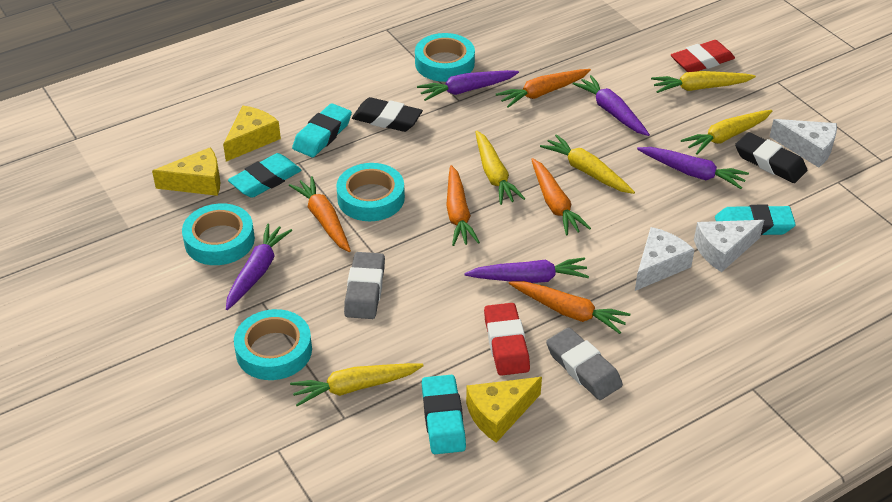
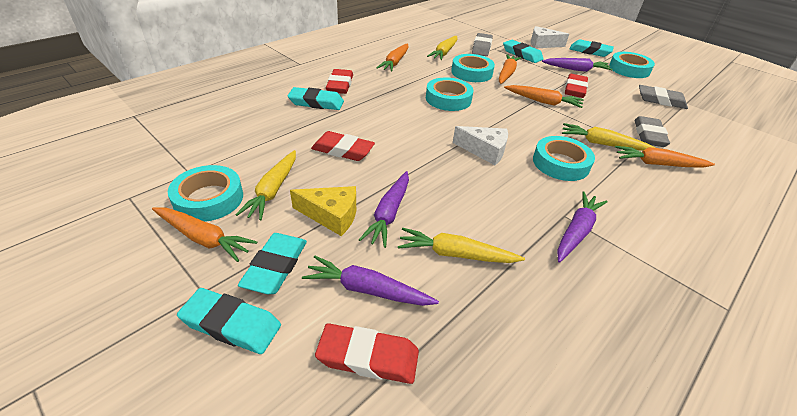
black eraser: [352,97,423,132] [735,132,807,183] = 2 -> none = 0
grey eraser: [344,252,385,319] [546,327,623,400] = 2 -> [472,33,493,56] [634,116,670,147] [639,85,688,109] = 3
purple carrot: [226,223,292,310] [417,70,519,101] [464,257,589,283] [572,75,650,136] [637,147,749,189] = 5 -> [302,256,439,306] [359,171,409,248] [542,58,612,72] [557,191,607,263] = 4
red eraser: [484,303,530,376] [671,40,735,72] = 2 -> [311,131,375,161] [315,323,419,384] [326,69,353,94] [565,74,588,98] = 4
turquoise eraser: [228,153,302,198] [292,103,352,157] [422,375,466,454] [715,205,796,235] = 4 -> [177,288,281,354] [238,233,307,294] [288,87,344,110] [503,40,543,63] [570,39,614,57] = 5
turquoise tape: [182,203,255,265] [234,309,312,380] [336,163,405,221] [415,33,475,82] = 4 -> [168,165,243,222] [426,77,473,111] [451,54,495,82] [533,136,595,181] [609,52,655,78] = 5
white cheese: [635,227,695,291] [694,220,764,272] [770,119,837,168] = 3 -> [453,126,508,165] [531,26,569,49] = 2
yellow carrot: [290,363,423,406] [475,130,525,205] [540,134,635,194] [651,71,756,93] [681,110,772,155] = 5 -> [236,150,296,220] [398,228,525,263] [427,36,458,60] [562,123,655,151] = 4
yellow cheese: [152,147,220,196] [223,106,281,162] [466,377,542,443] = 3 -> [290,186,356,236] = 1

